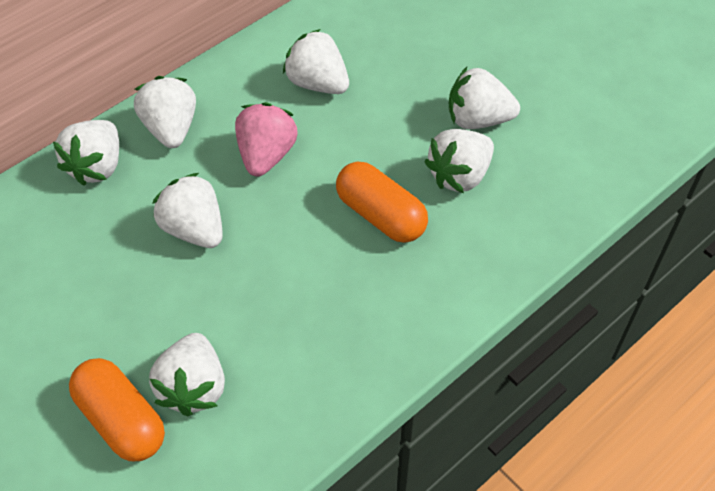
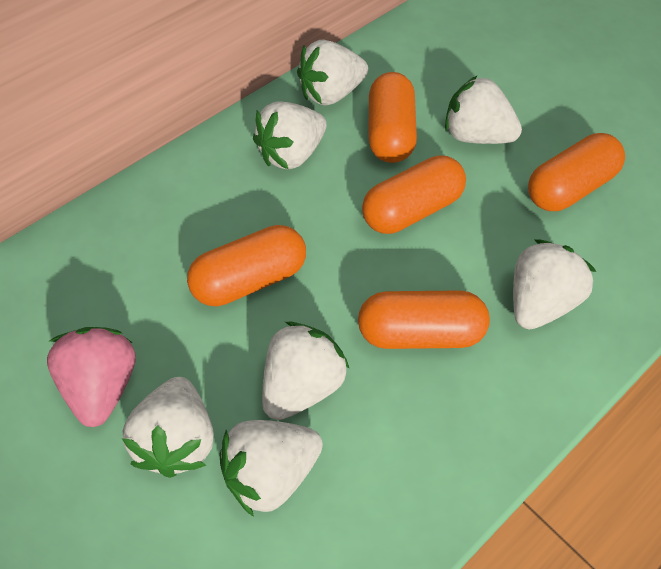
orange capsule: [69,358,165,461] [336,162,428,243] = 2 -> [187,225,306,306] [358,290,490,349] [362,155,466,234] [368,72,417,163] [528,133,625,211] = 5

